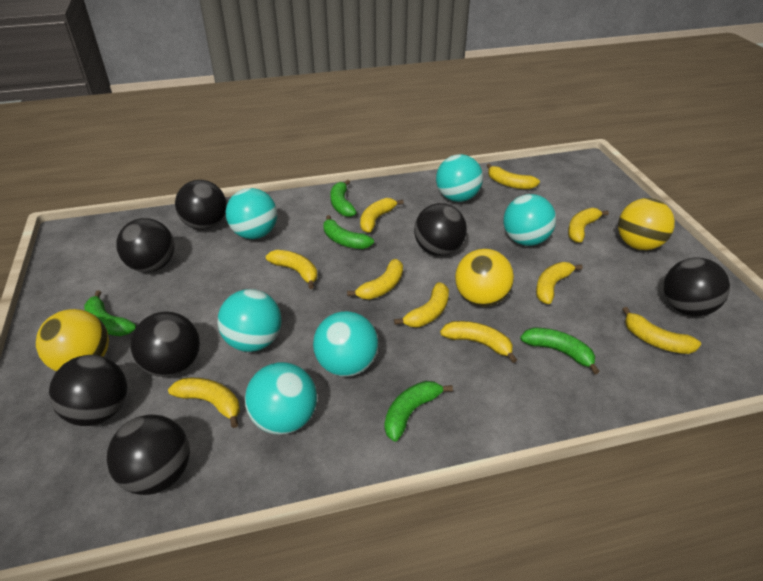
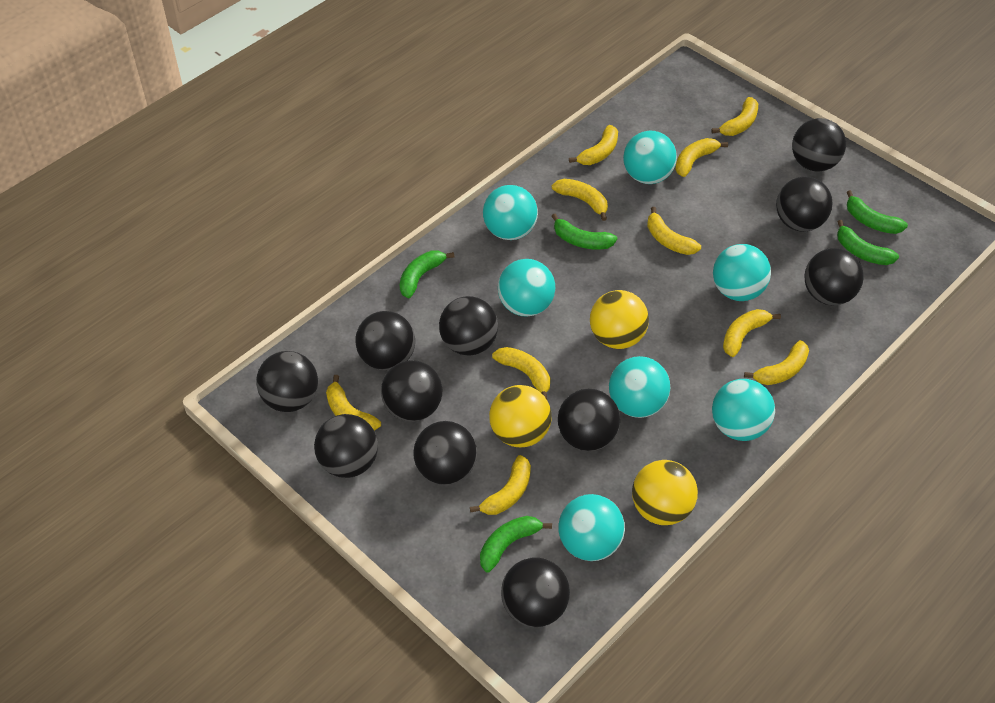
black ball: [49,355,127,426] [107,414,190,495] [116,218,175,272] [130,312,200,377] [175,180,227,230] [414,203,467,256] [664,257,730,316] = 7 -> [256,351,318,412] [314,414,378,478] [355,311,415,371] [381,360,442,422] [413,421,477,485] [439,296,498,356] [501,558,570,627] [558,389,620,451] [776,176,832,232] [792,118,846,172] [804,248,864,305] = 11
turquoise ball: [218,289,282,352] [226,188,277,239] [245,362,317,435] [313,311,378,377] [436,154,483,202] [503,194,556,246] = 6 -> [483,185,538,240] [498,259,555,317] [558,494,625,561] [609,356,670,418] [623,131,677,184] [712,379,775,441] [713,244,771,301] = 7

